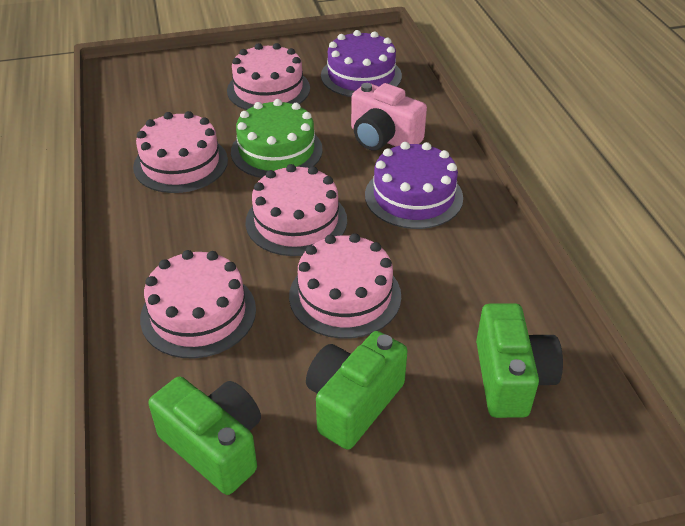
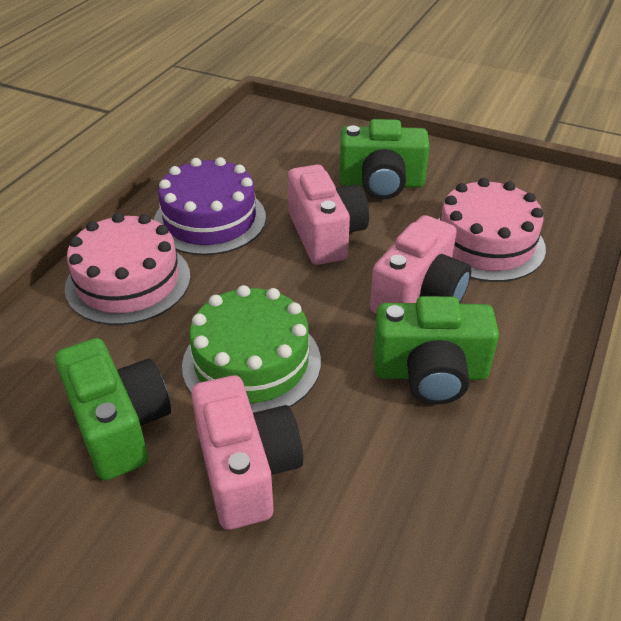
pink cake: [133,111,228,193] [140,250,256,358] [227,43,310,110] [245,164,347,256] [289,233,401,339] = 5 -> [65,213,190,325] [438,178,546,282] = 2
pink camera: [351,83,427,150] = 1 -> [191,375,303,530] [288,165,369,265] [370,215,471,314] = 3
purple cake: [321,30,402,97] [365,142,463,229] = 2 -> [154,157,266,255] = 1

